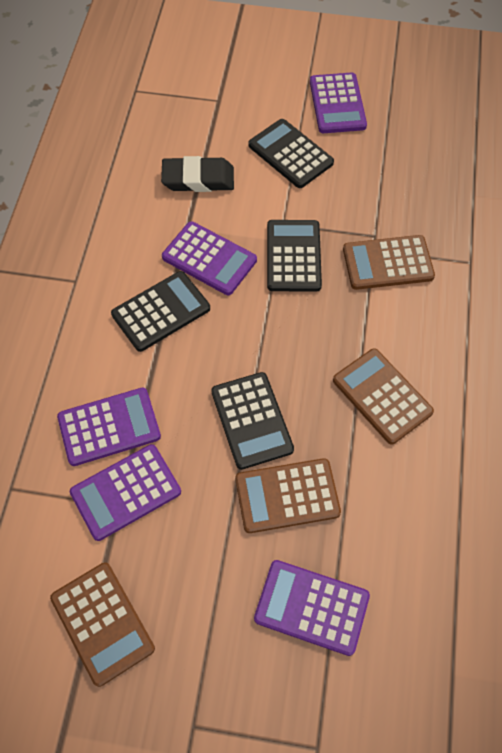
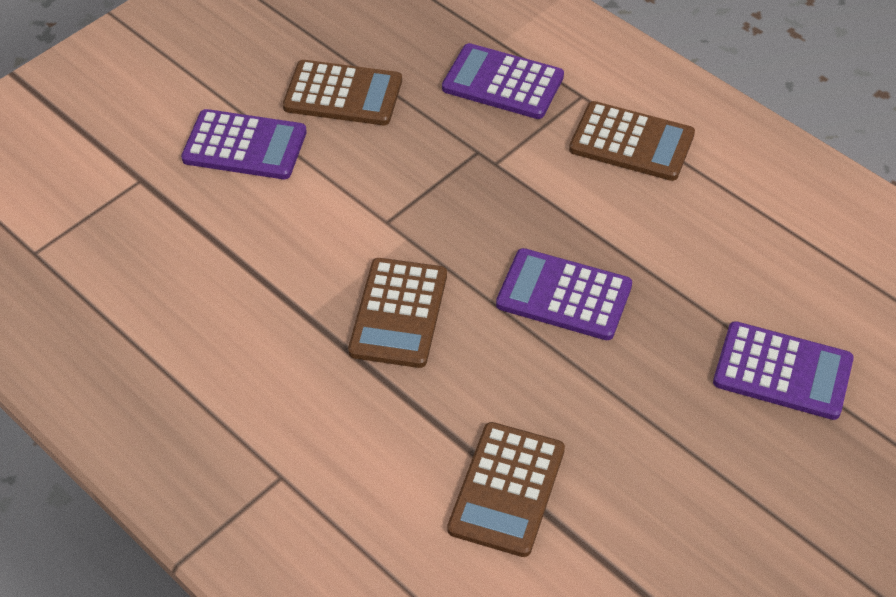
black calculator: [111,271,210,352] [211,372,294,470] [249,119,334,188] [267,220,322,292] = 4 -> none = 0
black eraser: [161,156,234,192] = 1 -> none = 0
purple calculator: [57,388,161,466] [70,444,181,541] [162,221,257,295] [254,560,370,656] [310,72,367,133] = 5 -> [181,109,307,179] [442,43,564,119] [496,248,632,340] [713,321,854,420] = 4

